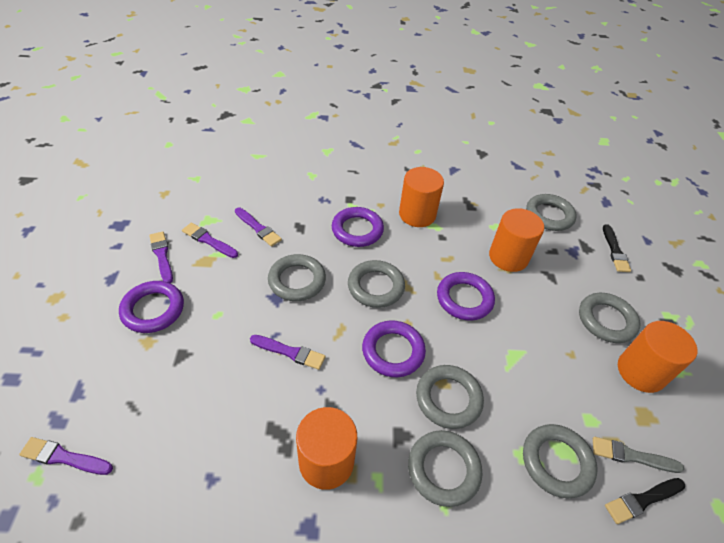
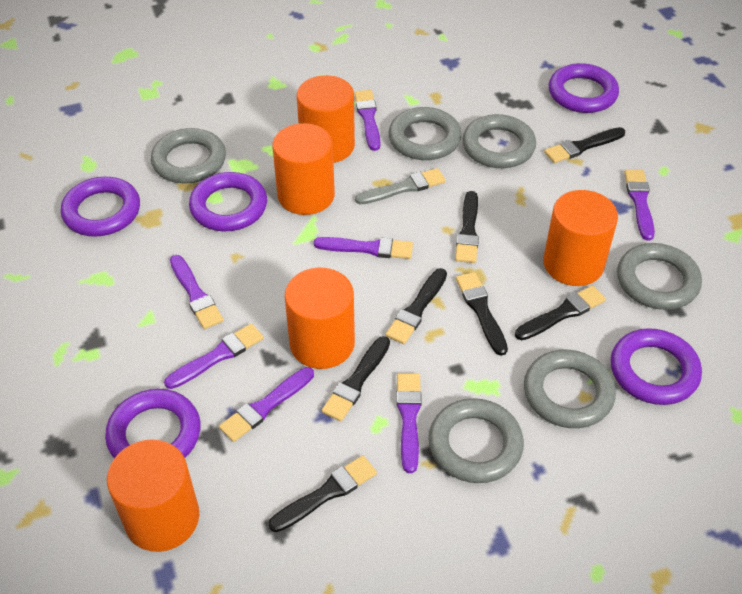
black brush: [603,224,631,272] [605,478,685,524] = 2 -> [269,455,377,532] [321,336,390,421] [386,268,447,344] [455,191,479,263] [456,272,508,356] [515,285,606,340] [544,127,625,163] = 7
grey ring: [268,254,326,301] [348,260,405,308] [408,430,482,507] [416,365,484,429] [523,424,597,498] [526,194,577,231] [579,293,640,343] = 7 -> [151,128,226,184] [389,107,462,160] [429,398,524,483] [462,114,536,168] [524,350,616,428] [617,243,702,310] = 6
orange cylinder: [296,407,357,490] [399,167,444,227] [489,208,544,272] [618,321,697,393] = 4 -> [107,439,199,552] [272,123,335,215] [285,268,355,369] [297,75,355,163] [543,190,618,286] = 5
purple brush: [19,437,113,475] [149,231,173,283] [182,223,238,258] [235,208,282,246] [250,335,325,370] = 5 -> [164,323,264,389] [170,255,223,329] [219,367,314,442] [314,237,413,259] [354,90,380,151] [396,373,422,473] [624,170,655,241] = 7
purple ring: [119,281,184,333] [332,207,384,247] [362,320,426,377] [437,272,495,321] = 4 -> [61,177,140,237] [105,389,201,458] [189,172,267,231] [549,63,619,113] [611,328,702,405] = 5

